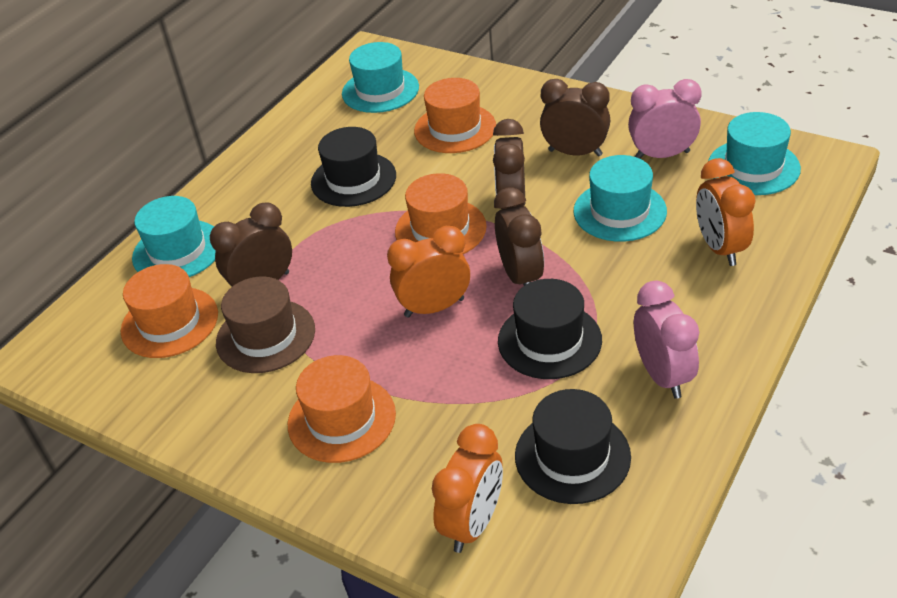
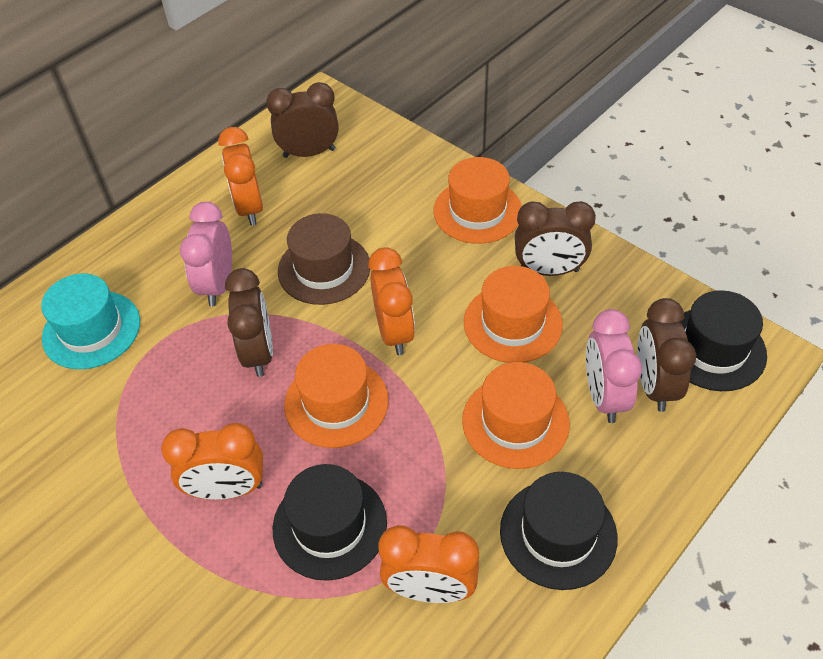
orange clock: [387,226,470,318] [432,424,503,553] [696,158,756,266] = 3 -> [161,423,263,500] [218,127,263,226] [368,247,415,355] [378,525,479,603] = 4
turquoise hat: [132,196,216,277] [342,42,419,113] [574,155,667,242] [708,112,801,195] = 4 -> [41,273,140,369] = 1

